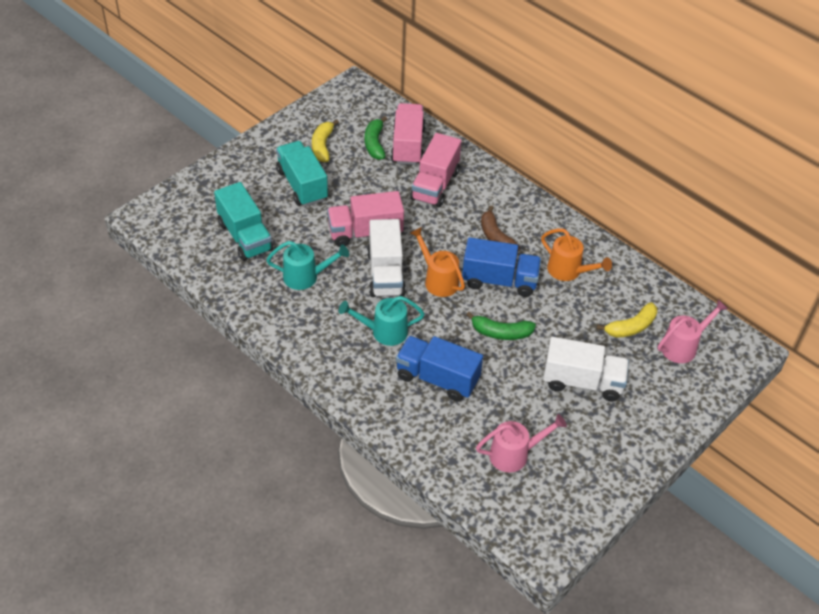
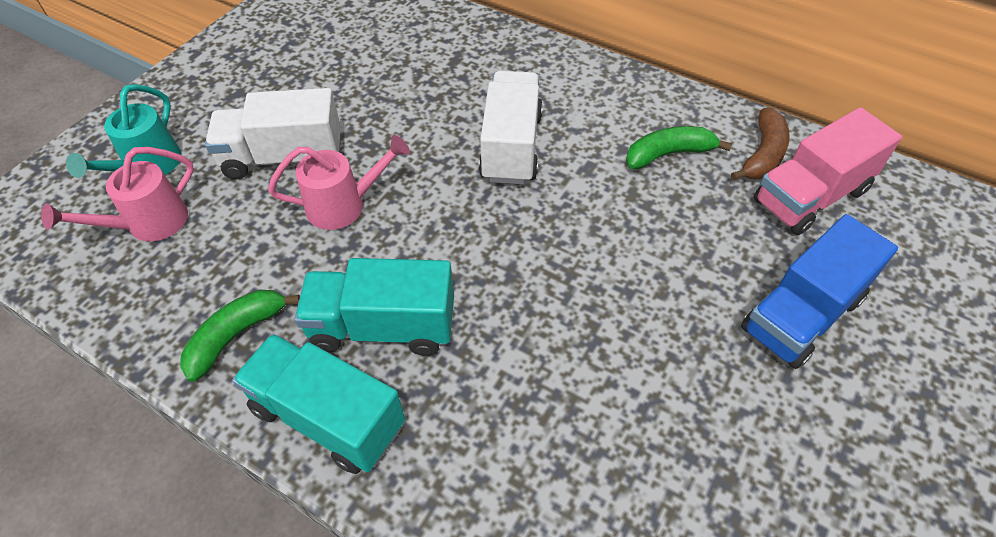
blue truck: [396,336,483,401] [462,237,541,297] = 2 -> [741,214,898,369] = 1
orange watering can: [410,227,465,297] [541,228,612,281] = 2 -> none = 0
pink truck: [327,191,404,247] [391,103,425,165] [410,133,461,207] = 3 -> [754,107,902,235] = 1
turquoise watering can: [266,241,349,290] [339,296,425,346] = 2 -> [66,84,181,178] = 1
yellow banana: [312,119,339,162] [597,302,657,338] = 2 -> none = 0

